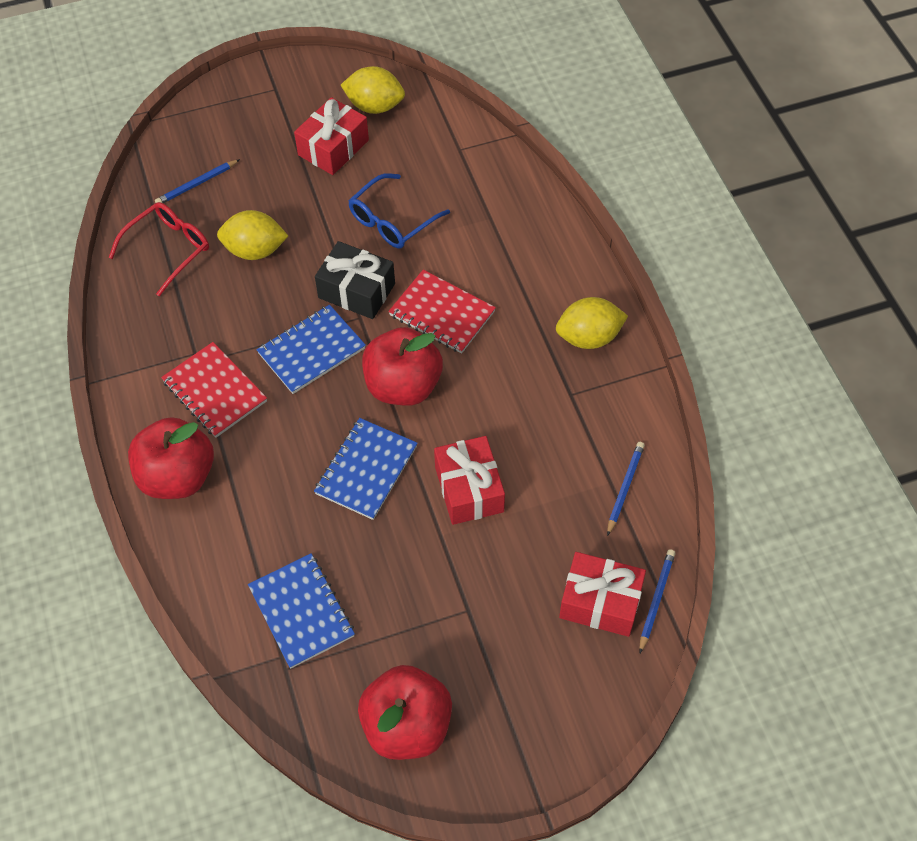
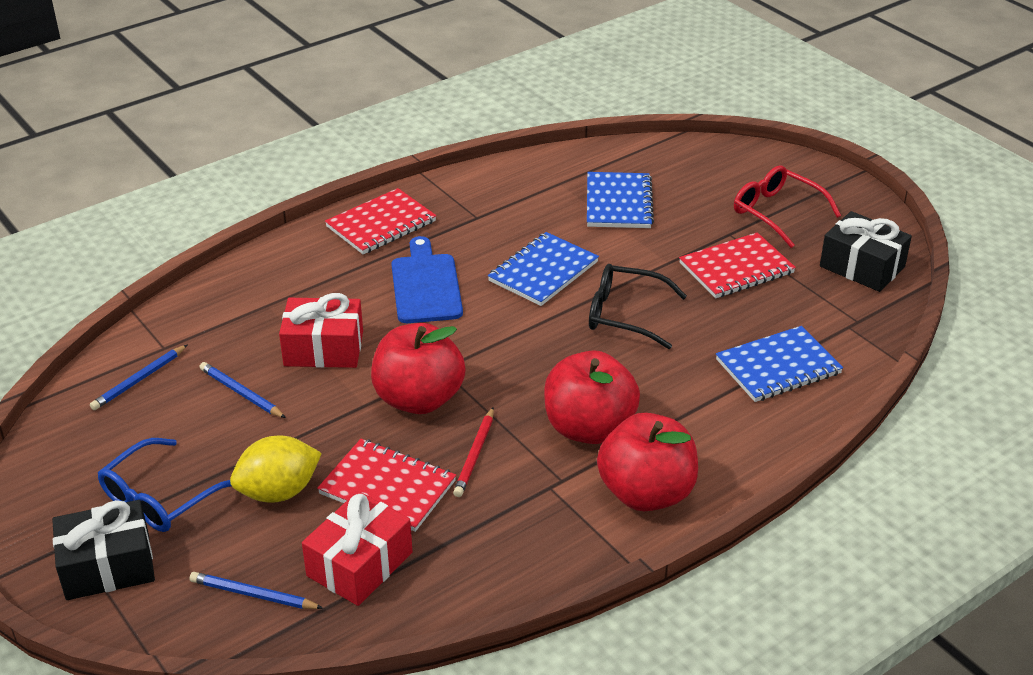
black gift: [315,241,395,319] = 1 -> [52,500,155,600] [820,211,912,292] = 2
black glasses: none = 0 -> [589,264,687,349] = 1
blue cutting board: none = 0 -> [391,236,463,323] = 1
red gift: [294,97,369,175] [434,436,505,525] [559,552,646,637] = 3 -> [279,293,363,368] [302,491,413,606] = 2
red notebook: [161,342,267,438] [388,270,496,354] = 2 -> [317,439,456,532] [325,188,436,254] [679,232,796,298] = 3
red pencil: none = 0 -> [453,407,494,497] = 1
yellow lemon: [217,210,288,260] [341,66,405,114] [556,297,628,349] = 3 -> [230,436,322,503] = 1

